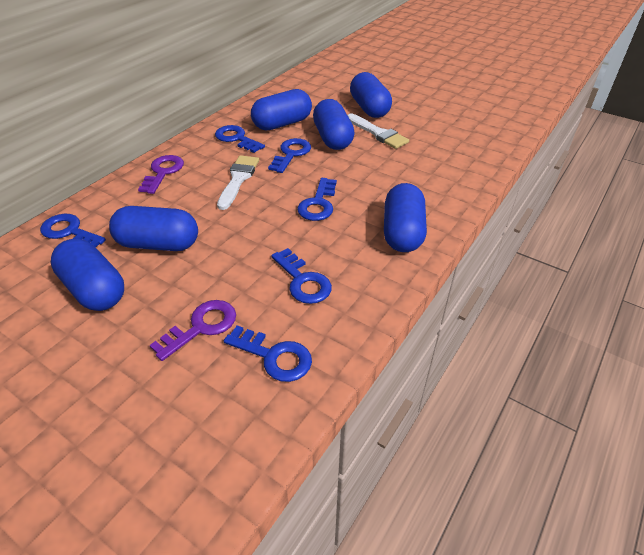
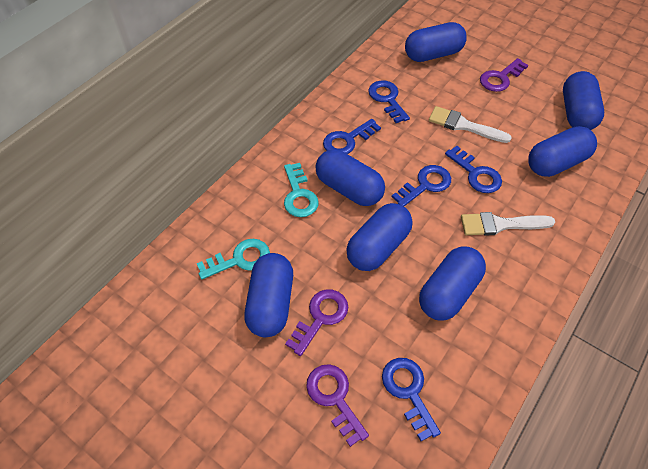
blue capsule: [50,239,124,311] [109,206,198,251] [251,89,312,130] [313,99,355,150] [350,72,392,118] [384,183,427,252] = 6 -> [244,253,293,337] [315,150,385,206] [346,203,412,271] [405,22,467,62] [419,247,486,320] [528,126,597,177] [563,71,604,130] = 7
blue key: [40,214,106,247] [215,125,265,153] [224,325,312,382] [268,138,311,173] [271,248,332,304] [297,178,337,221] = 6 -> [323,119,381,154] [368,81,410,123] [382,358,441,441] [392,165,451,206] [445,146,502,193] = 5
purple key: [138,155,184,194] [150,300,236,361] = 2 -> [285,289,348,356] [306,364,369,447] [480,58,528,92] = 3
turquoise key: none = 0 -> [197,239,270,280] [284,163,319,217] = 2

